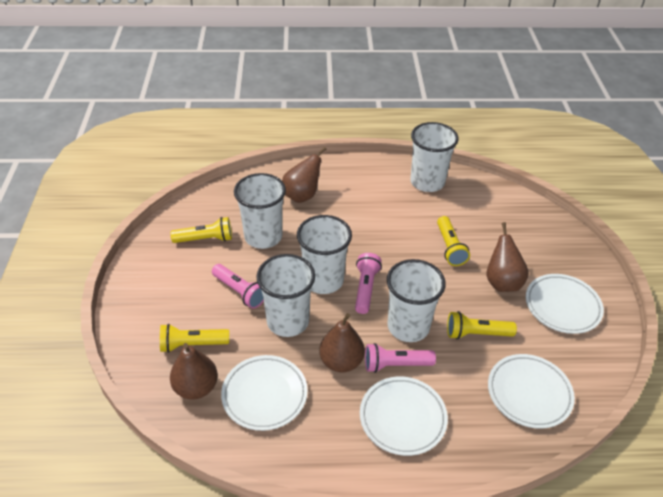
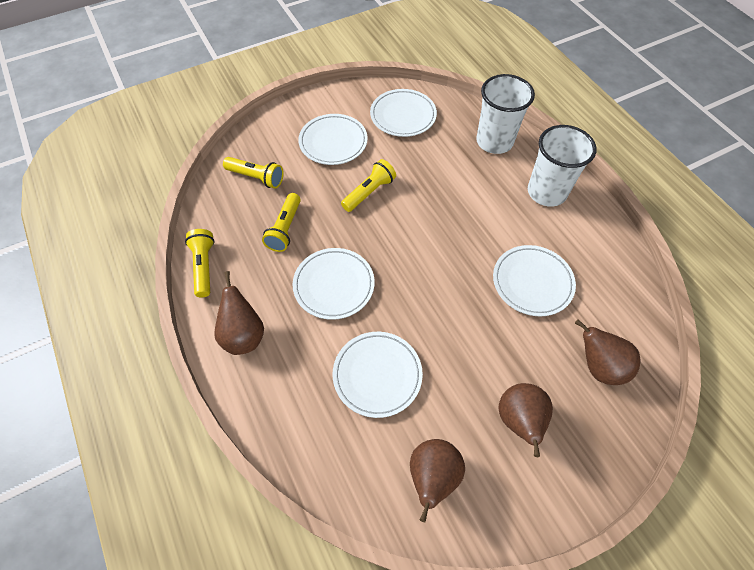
pink flashlight: [212,264,264,309] [355,253,382,314] [365,343,436,373] = 3 -> none = 0
white cup: [234,173,286,249] [256,254,315,337] [297,215,352,294] [387,259,446,342] [410,122,459,192] = 5 -> [476,74,535,154] [528,125,597,207] = 2
white plate: [221,355,308,431] [360,377,448,456] [488,354,575,429] [526,274,604,334] = 4 -> [292,248,375,320] [298,114,368,165] [333,332,423,418] [370,89,437,137] [493,245,576,316] = 5

